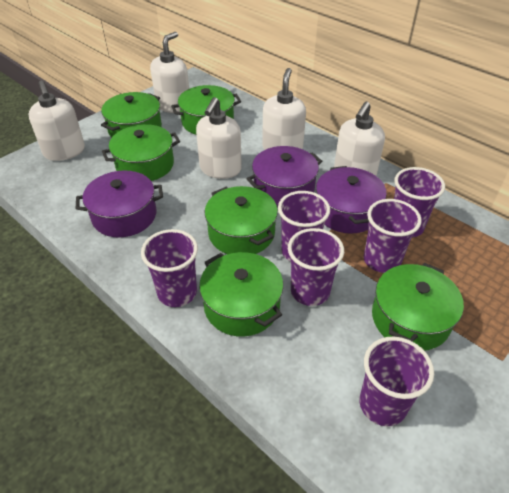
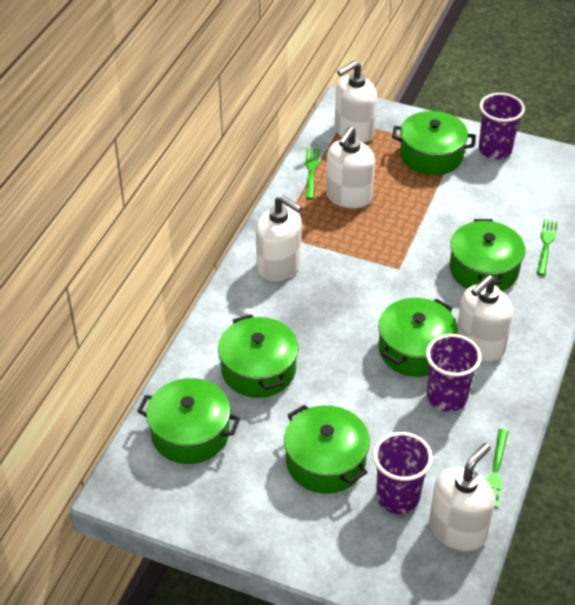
green fork: none = 0 -> [305,148,320,199] [486,429,509,508] [537,219,558,276] = 3
purple cup: [141,229,198,307] [278,191,330,262] [288,228,344,306] [359,337,434,426] [364,199,422,273] [394,167,445,237] = 6 -> [373,432,433,514] [426,334,481,412] [479,93,525,159] = 3
purple pot: [76,170,163,237] [247,146,322,207] [316,166,387,234] = 3 -> none = 0

